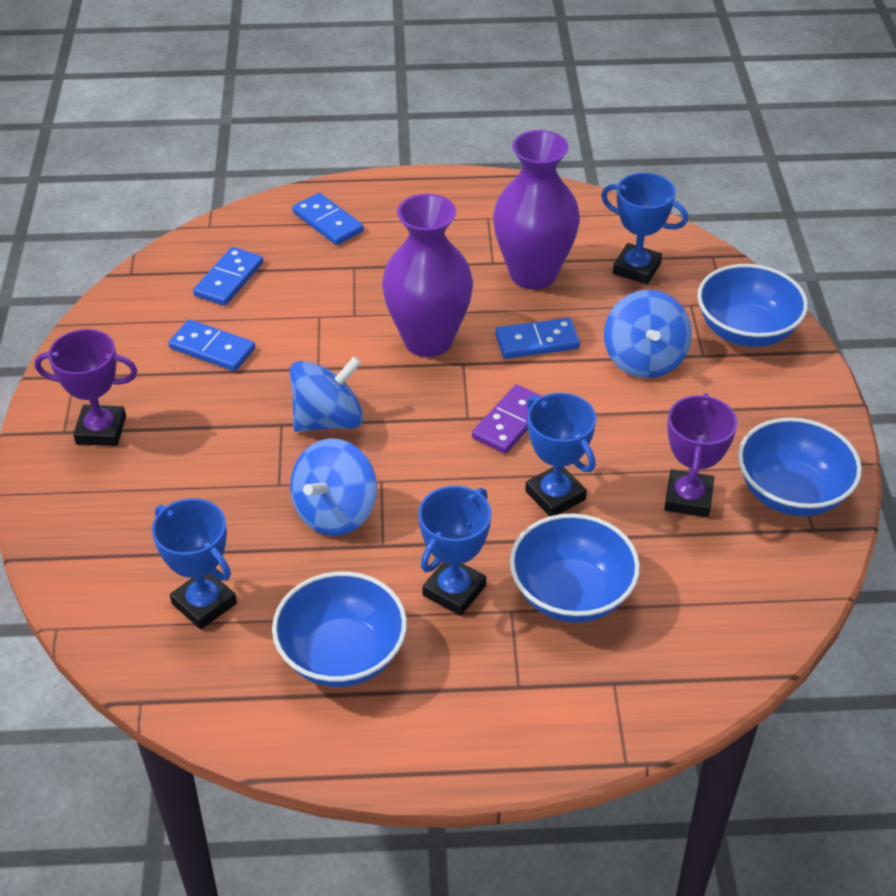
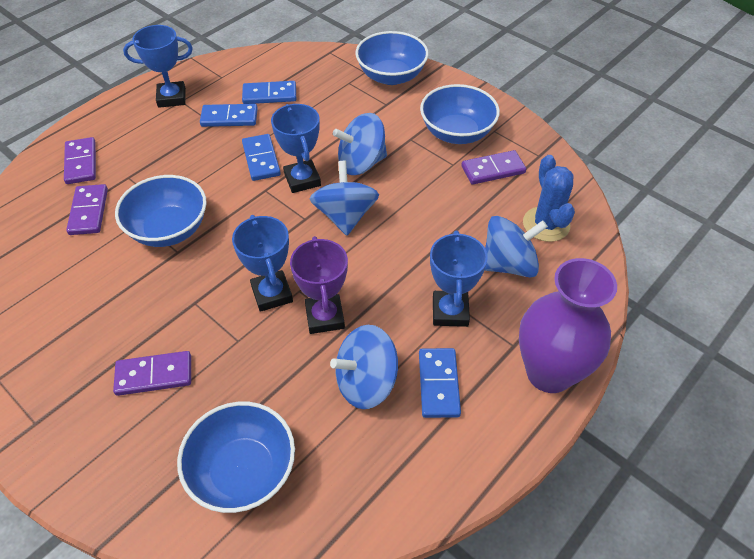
blue cactus: none = 0 -> [523,155,575,242] = 1
blue spinning top: [290,356,363,432] [290,438,377,536] [604,290,692,378] = 3 -> [310,161,379,236] [330,325,398,409] [333,113,387,175] [484,216,548,278] = 4
purple domino: [472,384,542,454] = 1 -> [64,137,96,184] [66,184,108,235] [113,351,191,396] [462,150,526,185] = 4
purple trophy: [35,329,138,446] [664,393,737,517] = 2 -> [290,236,348,334] = 1
purple vase: [382,194,473,357] [493,130,580,289] = 2 -> [519,258,617,393] = 1

